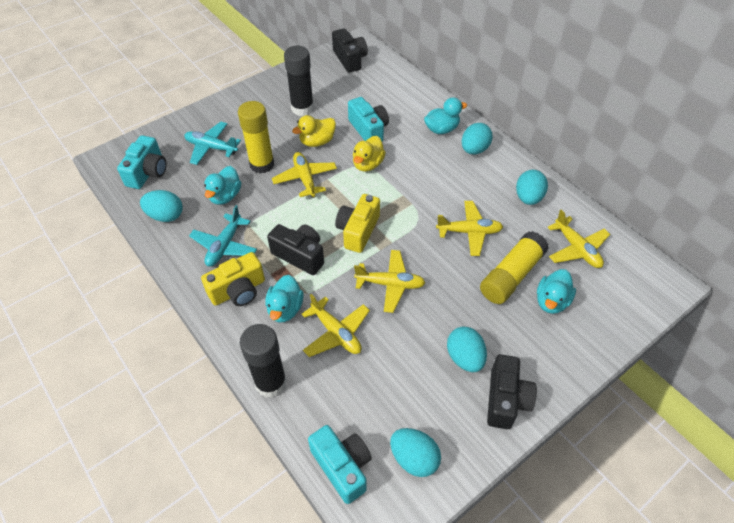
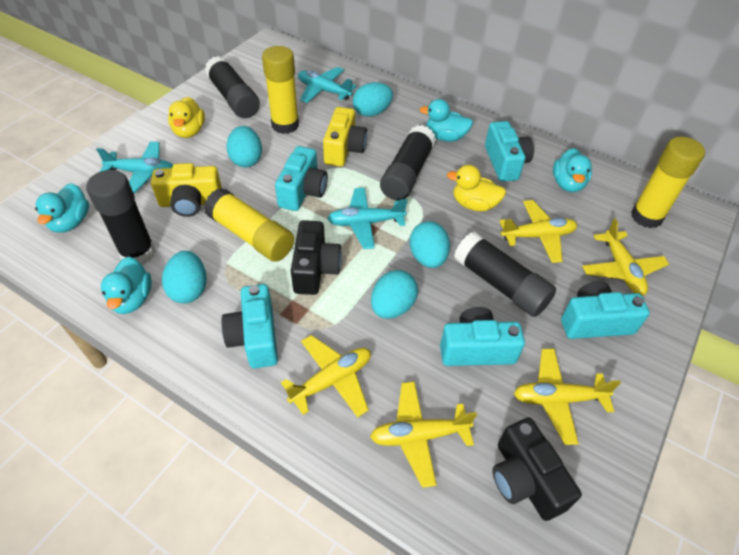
black camera: [267,224,324,275] [332,28,368,73] [487,354,537,429] = 3 -> [291,220,342,295] [493,417,582,521] = 2
black glue stick: [240,324,287,398] [284,46,314,116] = 2 -> [86,170,156,265] [205,56,260,118] [380,125,436,201] [454,232,556,317] = 4
turquoise camera: [117,135,167,189] [308,425,372,504] [348,97,389,142] = 3 -> [221,284,278,368] [275,146,328,211] [440,307,525,366] [485,121,534,182] [561,281,650,339] = 5
turquoise plane: [184,122,241,165] [189,205,257,267] = 2 -> [96,141,173,193] [298,67,356,103] [327,188,408,249] = 3
yellow glue stick: [238,101,274,174] [480,231,549,304] = 2 -> [204,188,294,262] [262,46,299,134] [631,137,705,228] = 3

